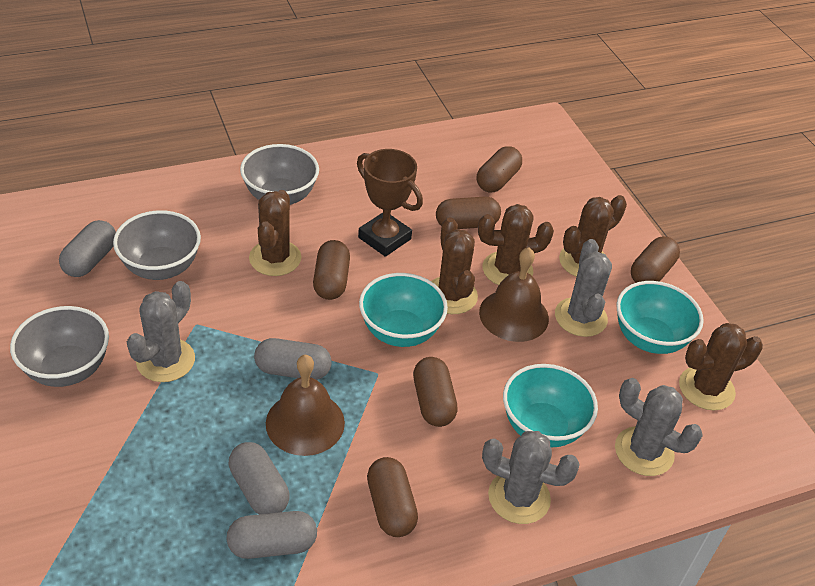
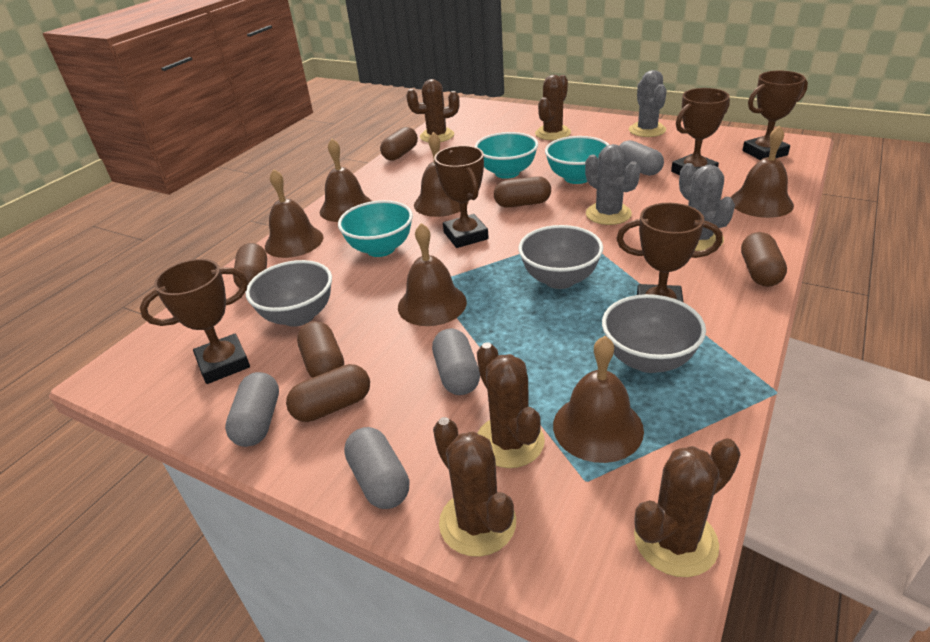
brown bell: [266,355,345,456] [479,248,549,342] = 2 -> [265,169,323,258] [320,139,372,222] [398,223,467,326] [414,132,469,217] [553,336,644,463] [731,125,794,218] = 6
brown trophy: [357,149,423,257] = 1 -> [140,259,250,384] [434,145,489,248] [616,203,723,302] [671,88,730,175] [742,71,808,160] = 5
grey cactus: [127,281,195,382] [482,431,580,524] [555,239,612,337] [615,378,703,476] = 4 -> [585,144,640,225] [629,70,667,137] [679,163,735,251] = 3

